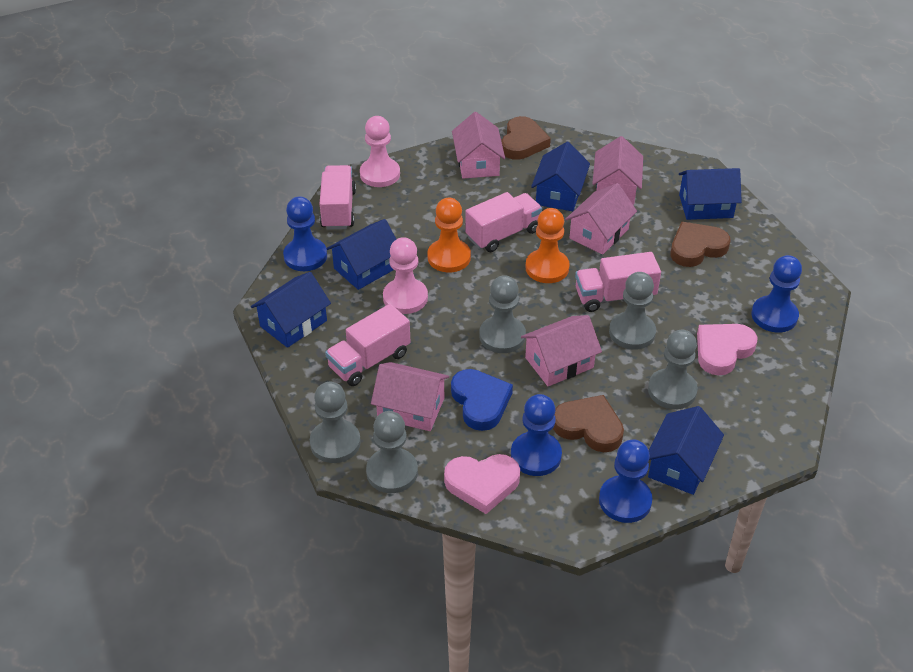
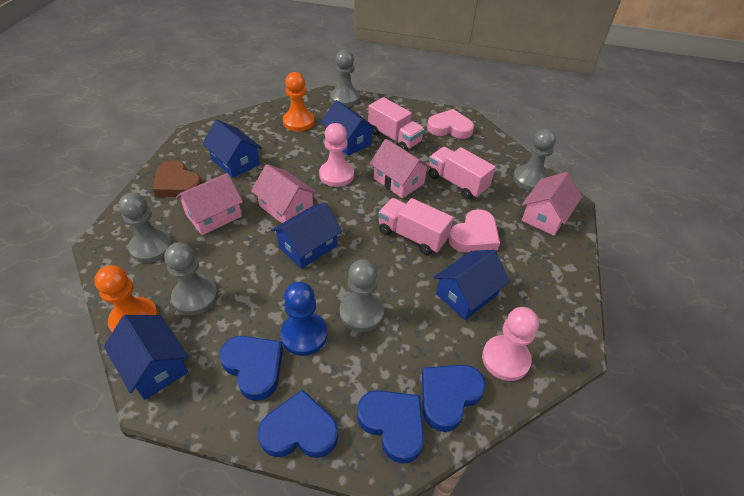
blue heart: [451,369,513,431] = 1 -> [219,336,283,401] [258,389,338,458] [357,390,424,464] [422,365,485,432] = 4
blue pawn: [283,196,327,271] [511,394,562,476] [599,440,652,523] [751,255,802,333] = 4 -> [280,282,328,356] = 1
brown heart: [501,116,551,160] [553,395,624,452] [671,222,731,267] = 3 -> [153,160,202,197] = 1
pink house: [371,362,449,431] [452,112,505,179] [521,315,602,386] [565,183,637,255] [592,136,643,205] = 5 -> [176,173,243,235] [251,164,317,223] [370,139,431,198] [522,172,582,236] = 4
pink truck: [319,165,356,229] [325,304,411,386] [465,192,542,252] [575,252,661,312] = 4 -> [368,97,425,151] [378,198,453,255] [428,147,495,199] = 3

